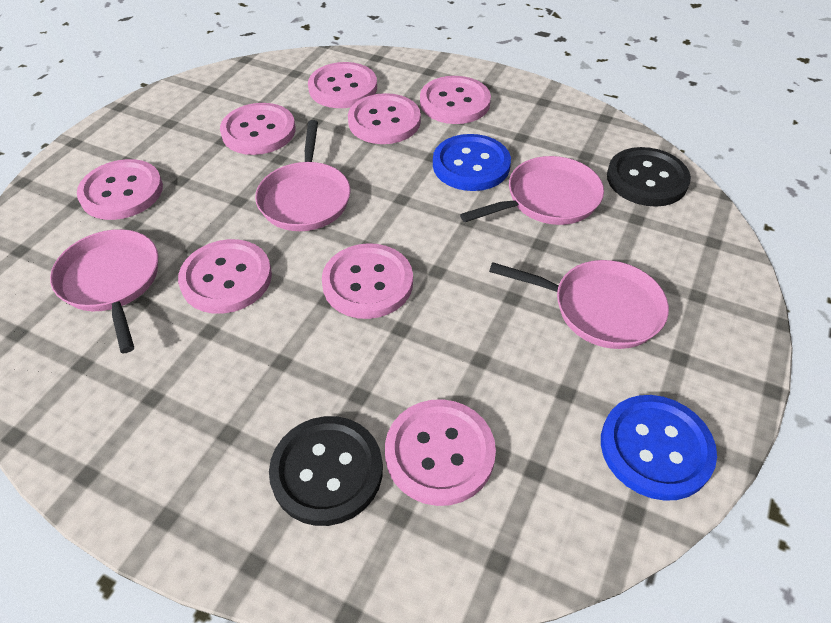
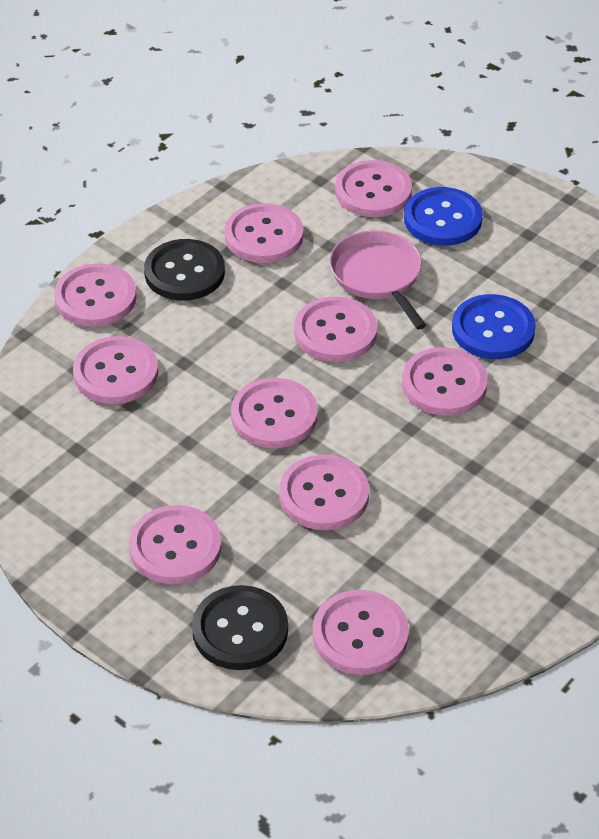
pink button: [77,159,163,220] [178,239,272,314] [220,103,296,155] [308,62,377,108] [322,243,413,319] [348,93,421,144] [385,399,496,506] [420,76,491,124] = 8 -> [54,264,137,327] [73,336,158,404] [129,505,221,584] [224,203,303,263] [231,378,318,448] [279,455,369,530] [294,296,377,362] [313,590,409,675] [335,160,412,217] [402,347,488,416] = 10
pink pan: [50,229,159,353] [255,120,350,231] [460,156,604,225] [489,260,669,349] = 4 -> [329,230,426,329] = 1

